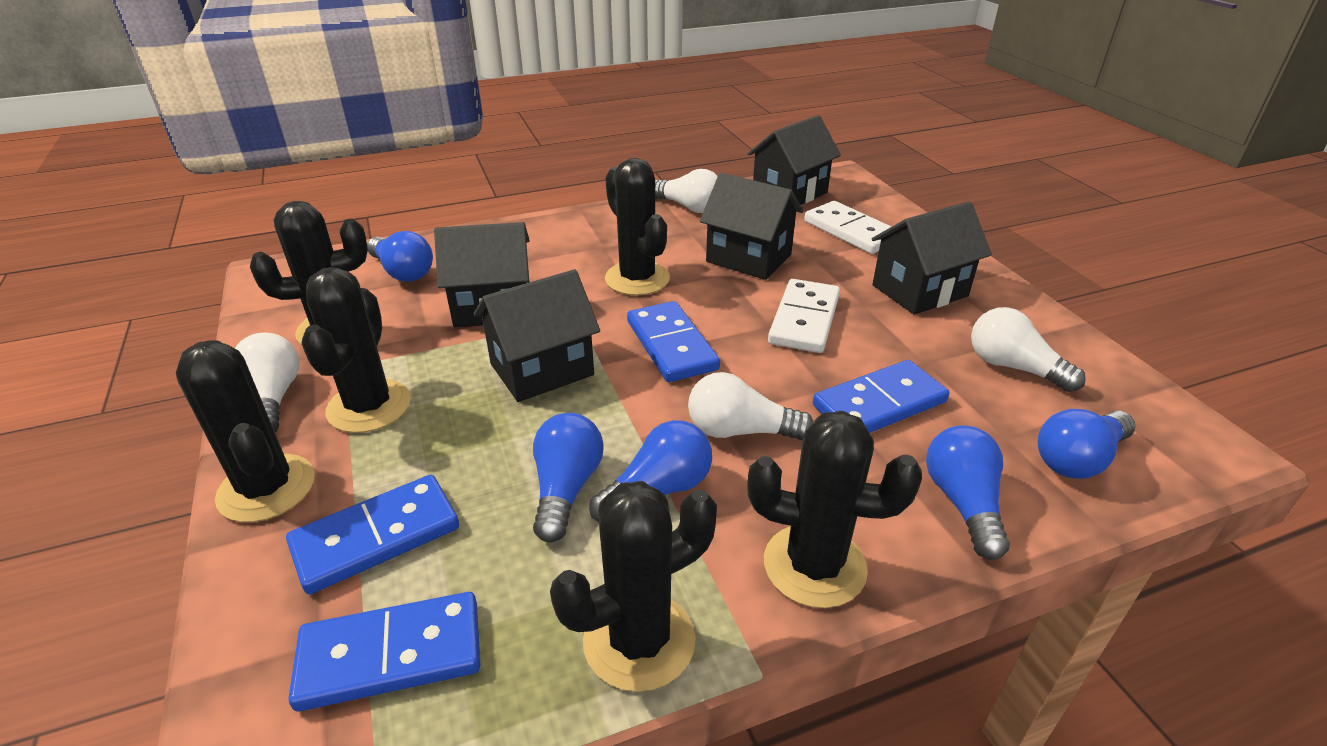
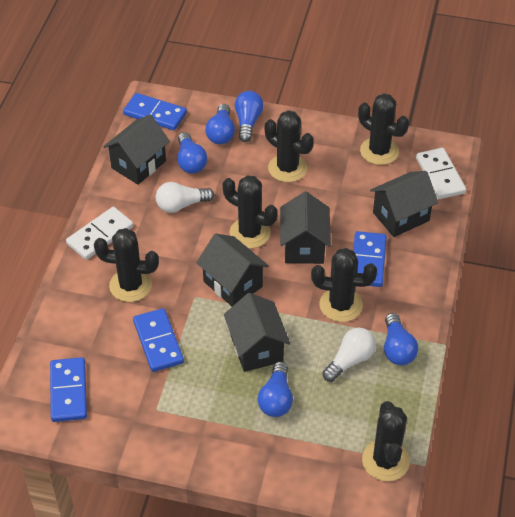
white light bulb: [235,333,299,432] [655,169,718,213] [688,372,814,440] [971,307,1086,392] = 4 -> [156,182,214,213] [323,328,376,382] = 2

